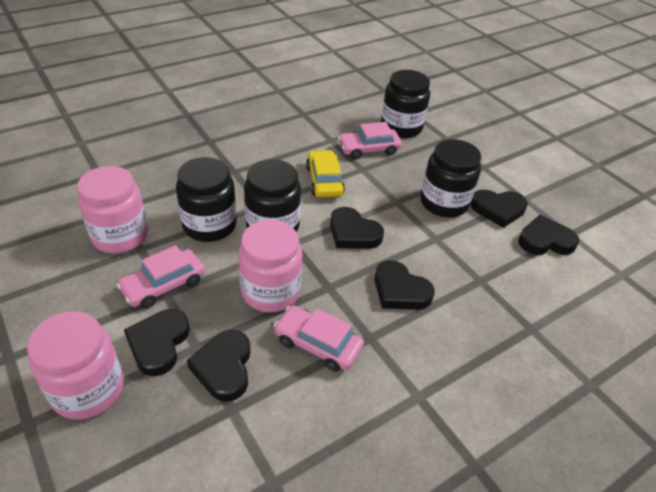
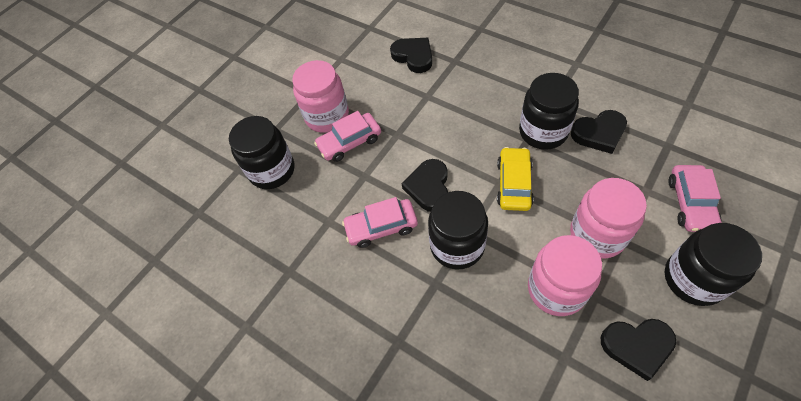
black heart: [124,309,190,376] [187,330,251,402] [330,207,384,249] [375,260,435,310] [471,190,528,228] [518,215,579,255] = 6 -> [390,38,432,73] [401,159,448,212] [571,110,627,154] [600,319,677,381] = 4

